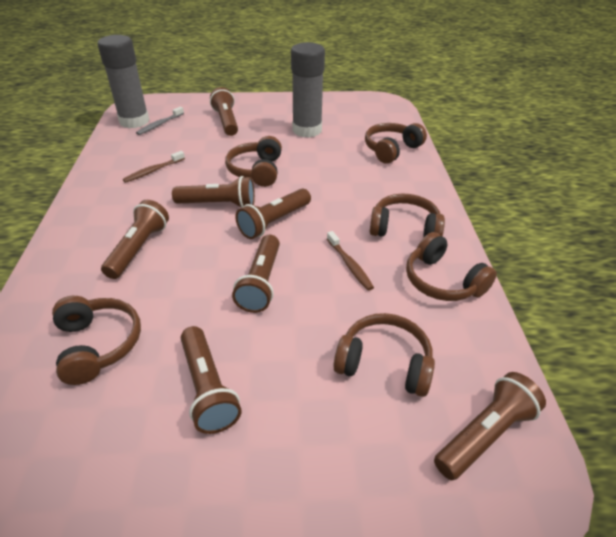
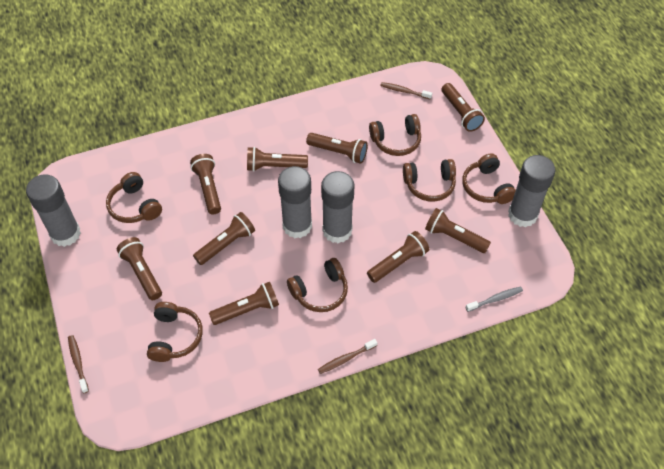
brown flashlight: [101,200,169,279] [172,176,255,208] [181,326,242,434] [210,87,238,136] [232,235,280,313] [235,189,311,239] [434,372,546,480] = 7 -> [117,237,162,300] [190,154,221,214] [193,212,255,265] [209,282,279,325] [247,147,308,172] [306,133,368,164] [367,231,429,283] [425,208,491,253] [442,83,485,132] = 9
brown toothbrush: [123,151,185,183] [327,231,374,291] = 2 -> [68,335,89,393] [318,339,377,374] [380,82,432,100] = 3
grey glue stick: [97,35,149,128] [291,42,325,138] = 2 -> [26,174,81,247] [278,166,312,238] [321,171,355,243] [508,155,555,227] = 4

